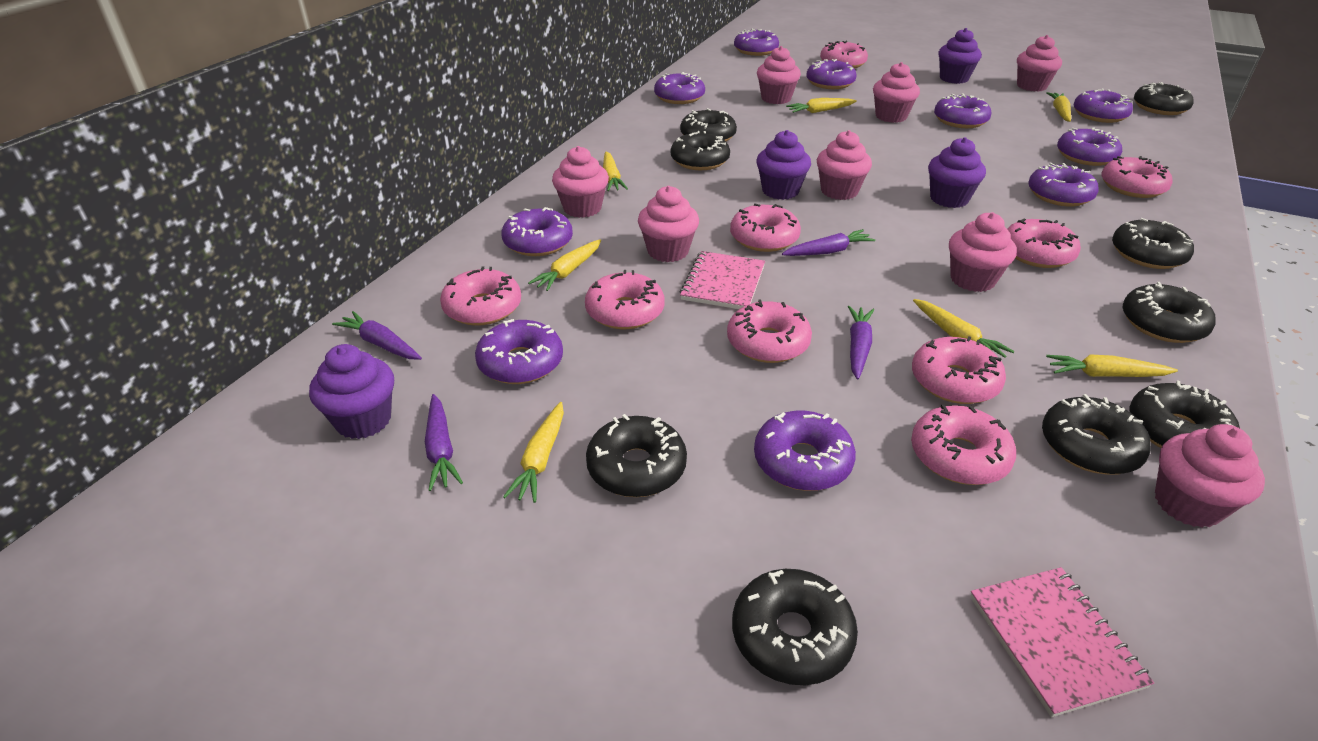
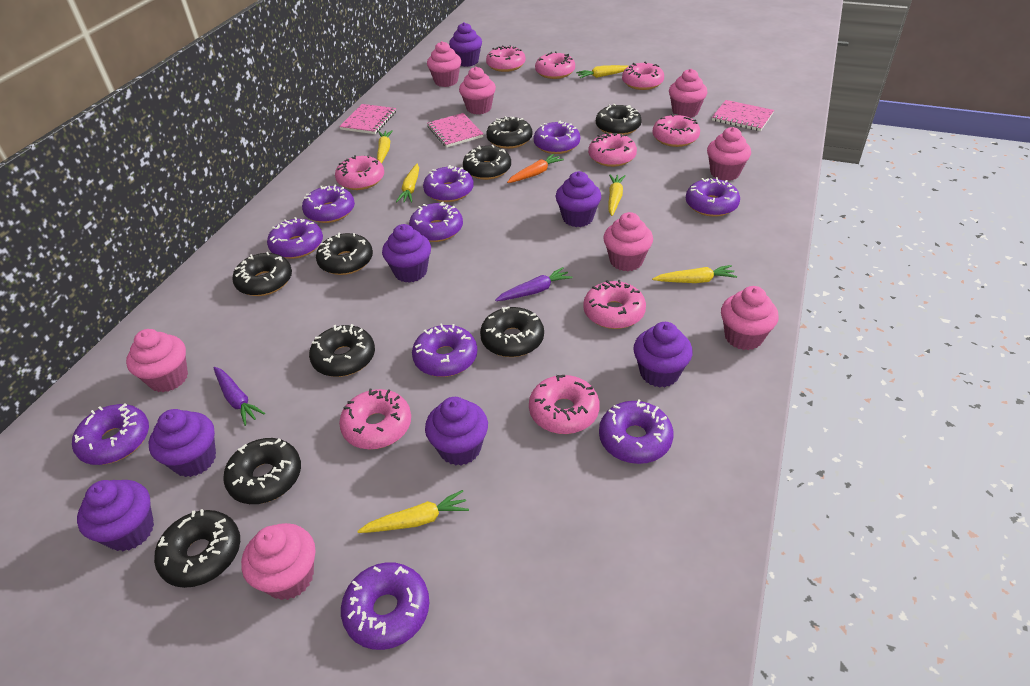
orange carrot: none = 0 -> [507,154,564,183] = 1
pink notebook: [680,251,765,309] [970,567,1154,717] = 2 -> [339,104,396,134] [427,113,483,148] [712,100,774,131] = 3
purple carrot: [332,311,422,360] [425,394,463,491] [782,229,875,256] [848,306,874,379] = 4 -> [213,367,265,426] [495,267,573,301] = 2
purple cupcake: [309,344,394,439] [756,130,811,200] [928,137,986,208] [939,28,982,84] = 4 -> [77,480,154,551] [149,409,216,477] [382,224,431,283] [425,397,488,466] [449,22,482,67] [555,171,601,227] [633,322,693,387] = 7
yellow carrot: [503,402,564,503] [528,239,601,291] [603,152,628,191] [786,98,857,113] [913,299,1015,358] [1046,92,1071,122] [1046,354,1178,377] = 7 -> [358,490,469,533] [377,130,393,163] [396,164,419,203] [576,65,628,78] [608,174,626,216] [652,265,737,283] = 6

